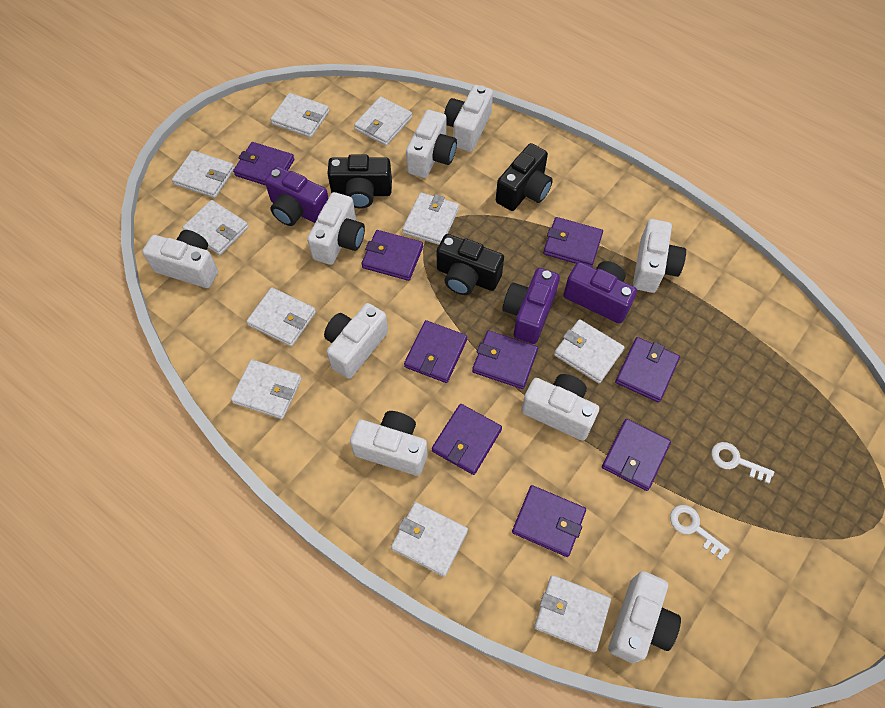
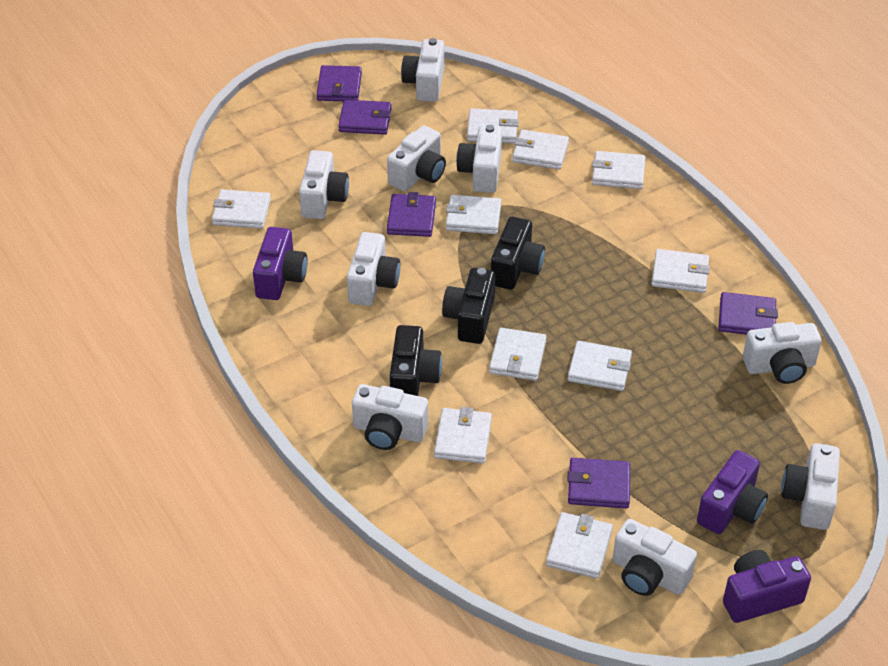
purple wallet: [233,142,294,186] [362,230,423,281] [404,320,467,383] [432,404,502,475] [472,330,538,389] [512,485,586,557] [543,217,603,267] [602,419,671,491] [615,337,680,403] = 9 -> [317,65,362,101] [338,99,392,135] [387,192,436,237] [567,458,630,508] [718,292,778,335] = 5
white key: [670,505,730,560] [711,442,774,483] = 2 -> none = 0

